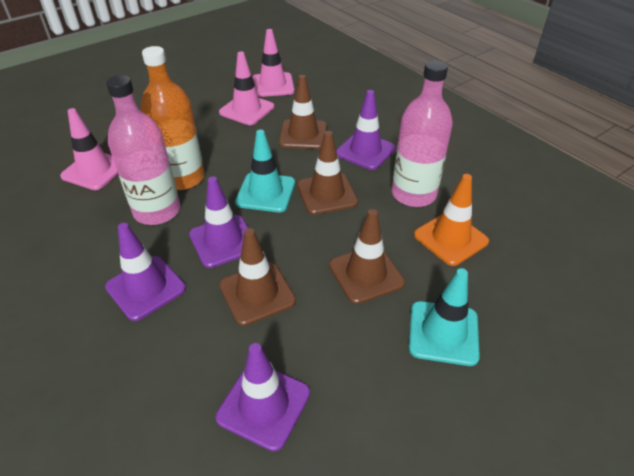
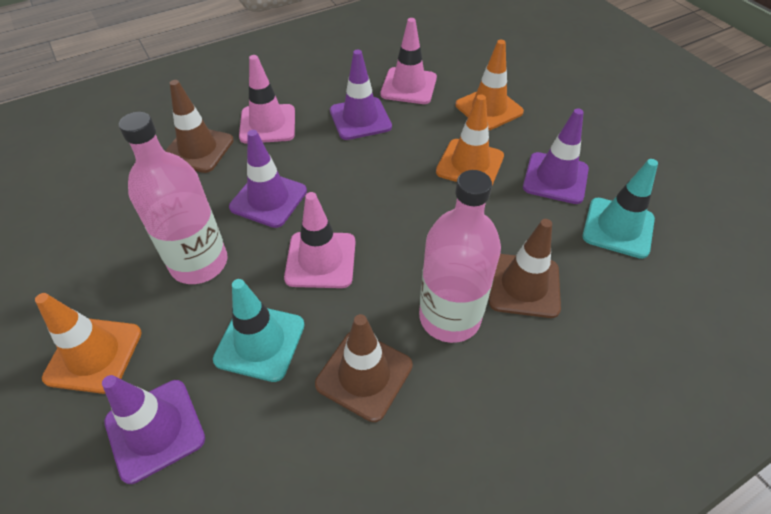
brown traffic cone: [219,228,296,326] [279,75,327,149] [297,131,358,215] [329,209,405,304] = 4 -> [165,80,234,173] [315,314,413,422] [489,219,561,318] = 3
orange bottle: [141,46,204,190] = 1 -> none = 0
orange traffic cone: [414,174,489,266] = 1 -> [35,293,142,394] [436,94,504,186] [455,40,524,130] = 3

